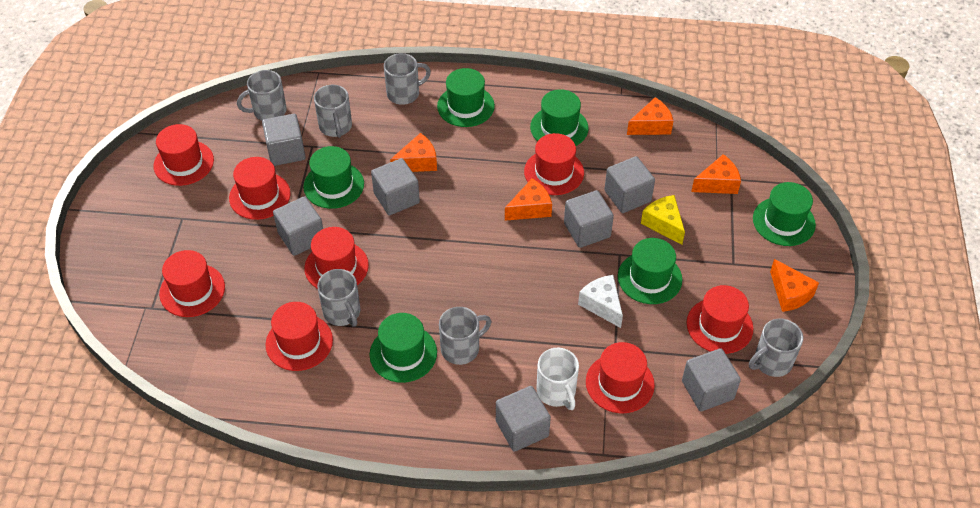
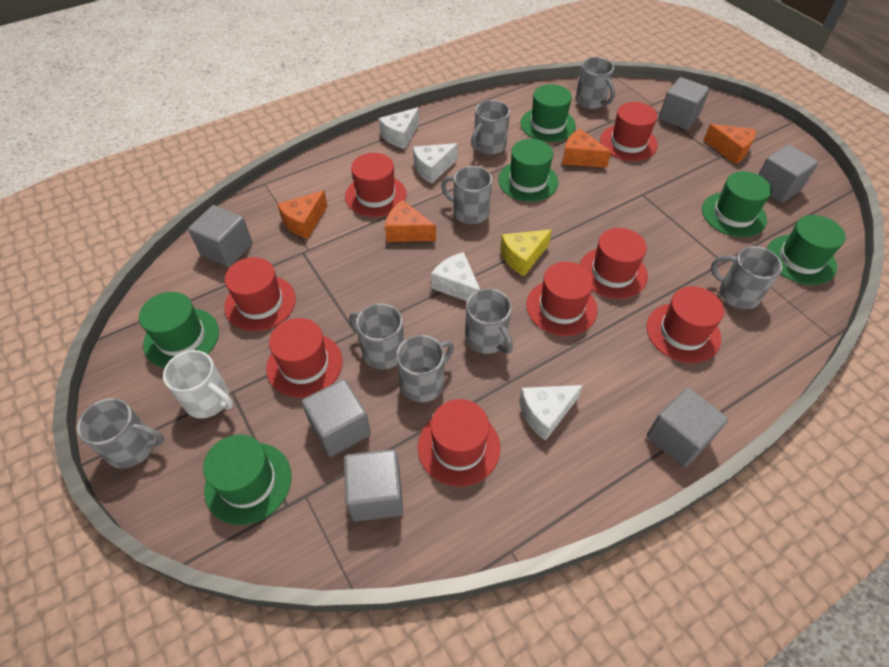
grey cube: [262,114,306,166] [273,196,323,256] [371,158,420,215] [496,386,551,452] [564,190,614,248] [604,156,655,213] [682,348,741,411] = 7 -> [188,205,253,267] [302,379,371,457] [344,449,403,522] [647,388,728,468] [659,77,710,130] [758,144,819,203] = 6
grey mug: [237,70,287,121] [314,85,352,138] [317,269,361,327] [384,53,431,105] [439,307,491,365] [749,319,803,377] = 6 -> [77,398,164,469] [349,303,404,369] [396,335,454,402] [441,166,492,224] [465,288,513,354] [471,100,510,155] [575,57,615,109] [711,246,783,309] = 8
orange cheese: [390,133,437,172] [505,178,552,221] [627,97,673,135] [691,154,741,194] [770,259,819,312] = 5 -> [277,190,328,239] [385,200,436,242] [562,129,611,168] [703,124,756,164] = 4
white cheese: [578,275,623,328] = 1 -> [379,107,419,149] [413,143,458,184] [431,252,480,301] [519,385,583,441] = 4

